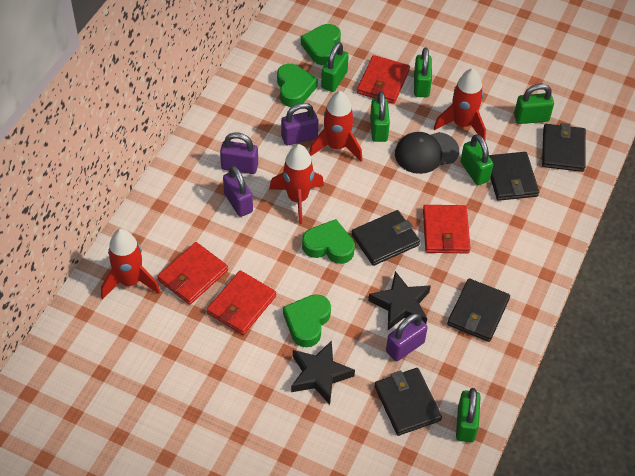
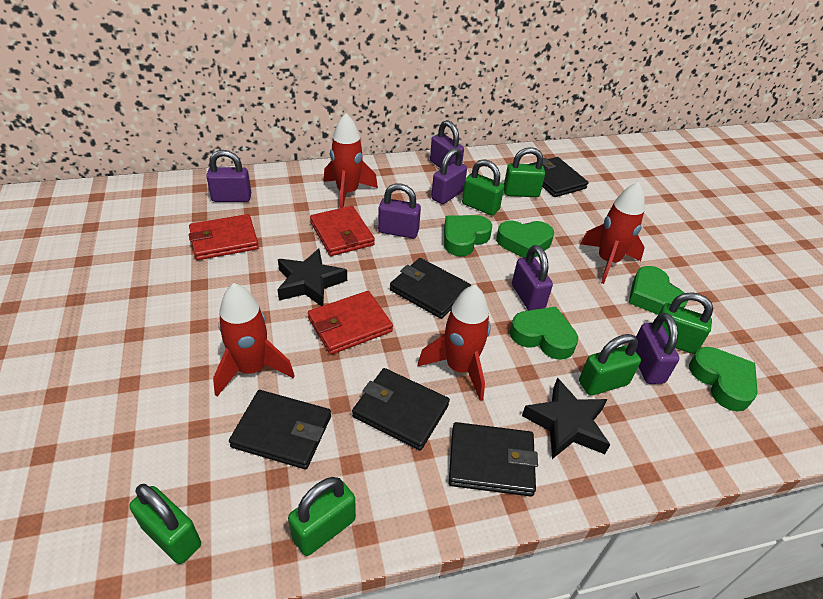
black cap: [395,132,459,174] = 1 -> none = 0
green heart: [277,64,318,107] [283,294,331,347] [301,24,341,65] [302,219,355,264] = 4 -> [444,215,492,256] [496,221,554,258] [510,307,578,360] [629,266,688,315] [689,347,758,411] = 5
purple padlock: [220,132,258,174] [223,165,253,217] [281,103,318,145] [386,313,428,361] = 4 -> [206,150,251,202] [378,183,421,239] [430,120,464,168] [431,148,467,204] [512,245,553,311] [635,313,679,384] = 6
red wallet: [157,242,228,305] [207,270,276,335] [357,55,410,104] [423,205,471,253] = 4 -> [189,214,259,260] [308,291,393,355] [310,206,375,256] = 3

